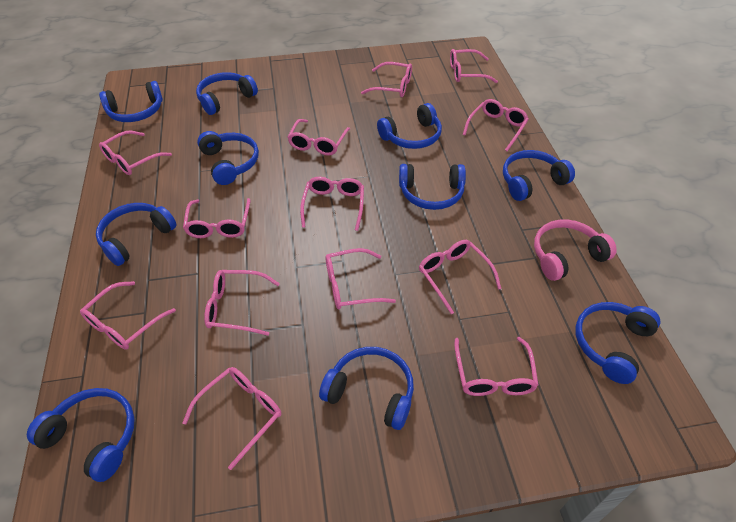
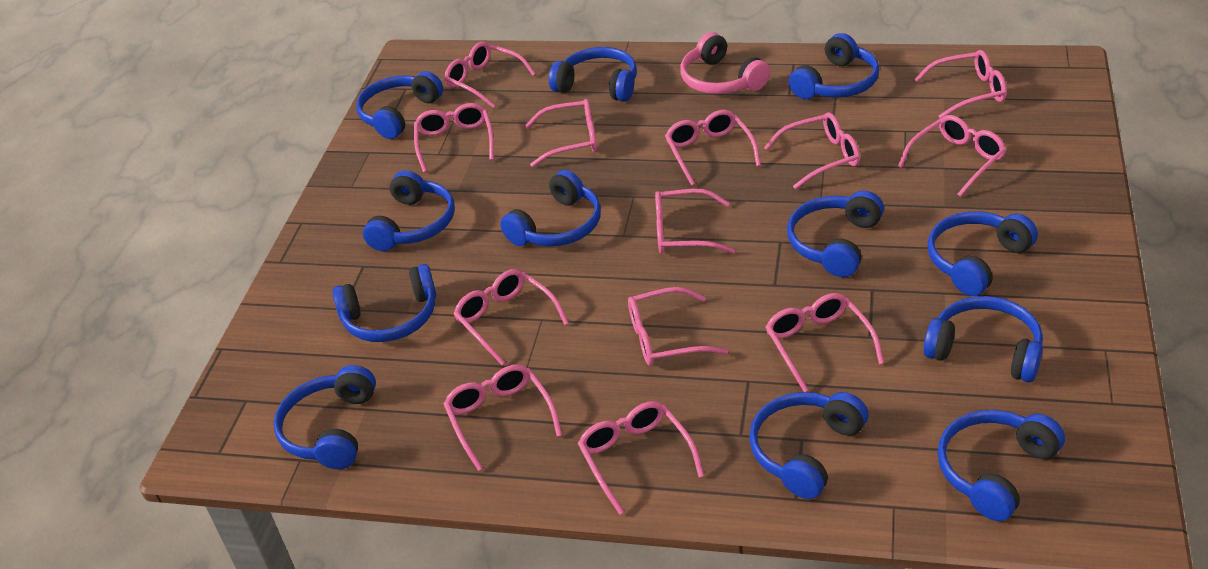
blue headphones: [27,388,135,482] [96,203,176,266] [99,81,163,122] [196,72,258,115] [197,131,259,185] [319,347,414,430] [377,103,442,149] [399,164,466,210] [503,150,575,201] [576,302,660,384] = 10 -> [273,365,376,469] [333,264,436,342] [356,71,443,139] [363,170,455,251] [500,170,601,247] [549,47,637,102] [749,392,869,499] [787,191,884,277] [789,33,879,99] [923,296,1043,383] [927,211,1038,296] [937,410,1065,521] = 12

